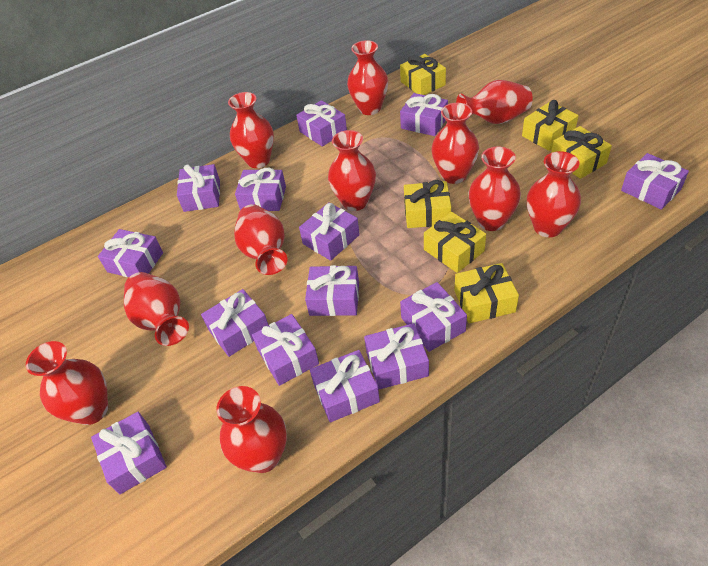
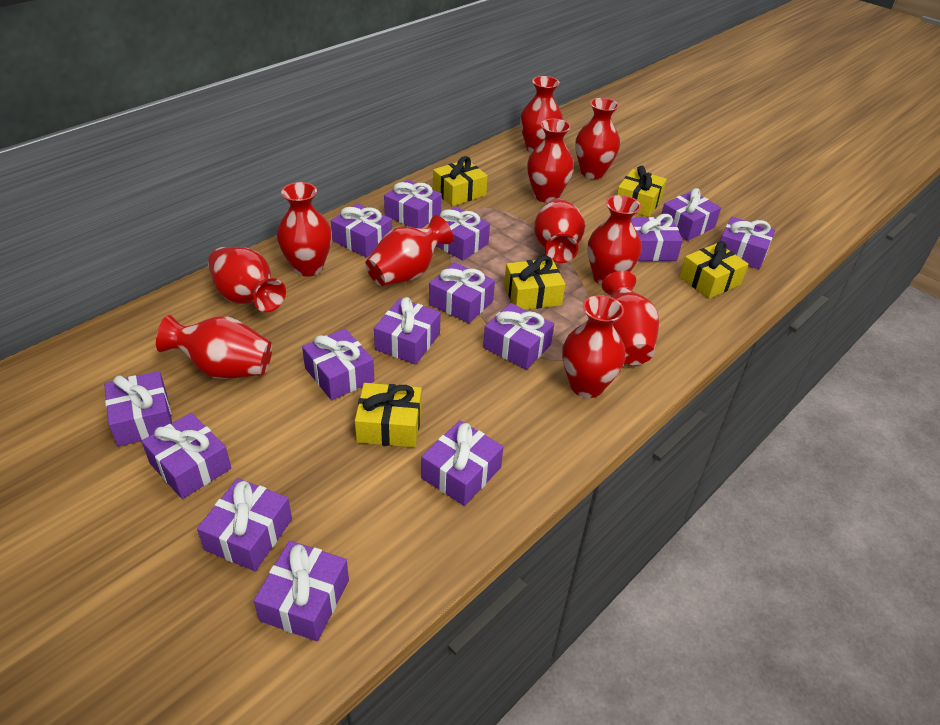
purple gift: [91,412,167,494] [98,229,163,277] [177,164,220,212] [201,289,269,357] [235,168,286,211] [252,314,319,386] [296,100,347,147] [299,202,360,261] [305,265,359,316] [310,350,380,422] [364,323,429,390] [400,93,448,136] [400,282,467,352] [621,153,689,210] = 14 -> [104,371,172,447] [141,413,231,499] [197,478,292,571] [254,541,349,641] [302,329,374,400] [331,203,392,258] [374,297,441,365] [384,180,442,229] [421,420,503,506] [429,262,495,323] [436,206,490,261] [483,303,554,370] [631,214,683,261] [662,188,721,241] [720,217,775,269] = 15
yellow gift: [400,54,446,95] [404,180,451,228] [424,212,486,273] [454,263,519,323] [522,100,579,151] [551,126,612,179] = 6 -> [355,383,422,447] [433,156,488,206] [504,256,565,310] [617,166,667,217] [680,241,748,299] = 5

